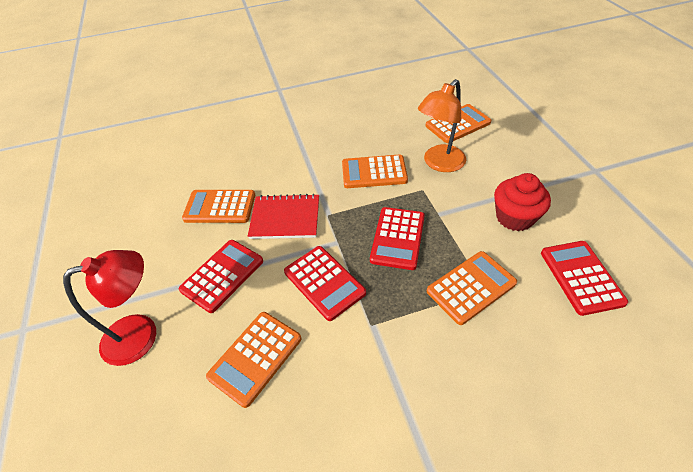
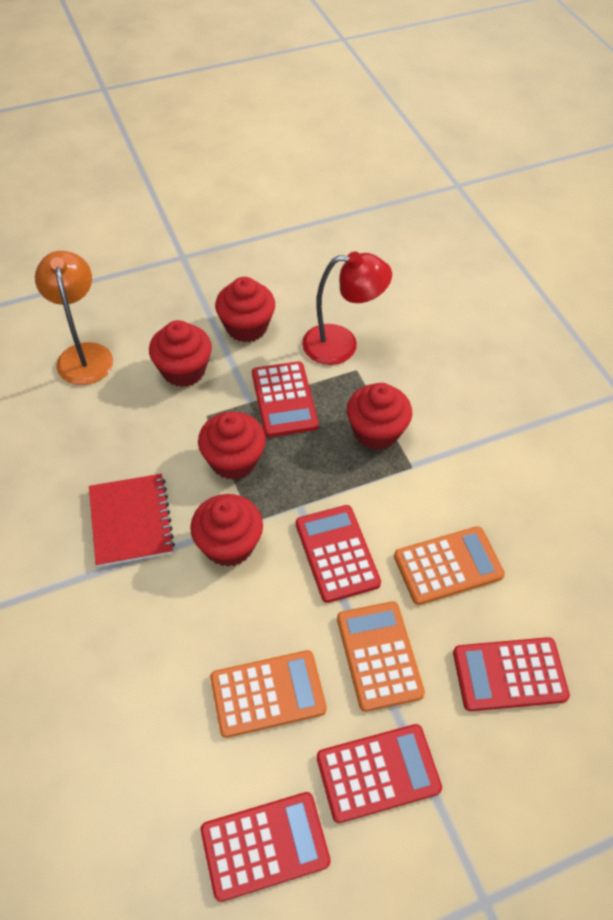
orange calculator: [182,190,255,223] [206,312,302,408] [342,154,408,188] [426,104,491,143] [427,251,517,325] = 5 -> [210,650,327,738] [337,601,425,712] [394,526,505,605] = 3
red calculator: [179,240,263,313] [284,246,366,321] [370,207,425,270] [541,241,628,316] = 4 -> [201,792,331,902] [252,361,319,437] [296,505,381,603] [317,724,442,823] [453,637,570,711] = 5
red cupcake: [494,173,551,231] = 1 -> [149,320,212,387] [190,494,263,567] [198,412,266,480] [215,277,275,342] [347,383,412,450] = 5

